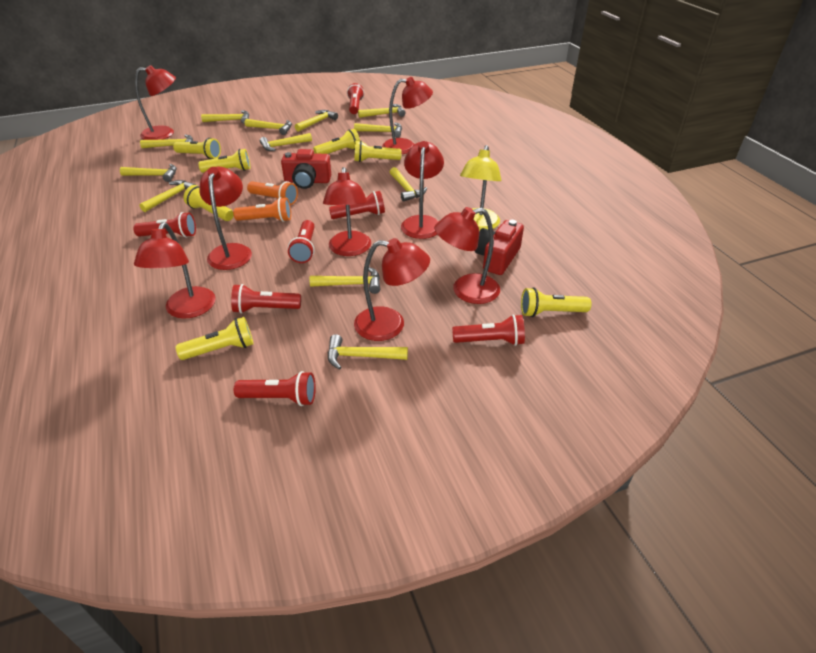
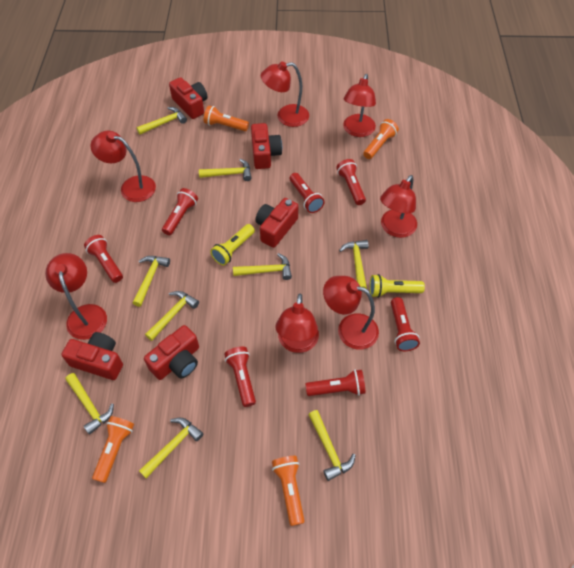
orange flashlight: [233,197,291,222] [247,181,298,205] = 2 -> [92,416,134,483] [204,106,249,131] [272,456,305,526] [363,119,399,159] = 4
red camera: [281,149,331,189] [474,220,524,275] = 2 -> [61,332,123,380] [144,325,199,380] [169,77,208,119] [251,123,282,169] [256,198,298,248] = 5
red lamp: [134,222,216,319] [135,65,176,140] [199,167,252,270] [323,167,371,256] [354,238,430,341] [382,77,433,154] [401,141,444,239] [434,207,500,304] = 8 -> [45,253,107,340] [90,130,156,202] [261,61,309,127] [276,294,319,353] [323,276,379,350] [343,74,376,137] [380,175,417,238] = 7
yellow flashlight: [173,138,221,159] [176,317,254,360] [183,185,234,221] [198,149,251,173] [313,129,360,154] [354,140,402,162] [521,287,591,317] = 7 -> [210,224,255,266] [369,274,425,298] = 2
yellow hammer: [120,164,177,182] [139,180,196,212] [140,134,193,148] [201,110,249,124] [245,119,292,135] [260,133,312,151] [295,110,338,132] [310,267,380,294] [328,334,408,370] [354,122,402,137] [358,104,406,118] [390,167,427,202] = 12 -> [65,373,114,435] [133,256,170,307] [136,107,187,135] [139,418,203,478] [145,291,199,341] [199,159,251,181] [233,253,292,280] [308,410,355,481] [339,240,369,289] = 9
yellow lamp: [460,145,501,231] = 1 -> none = 0

